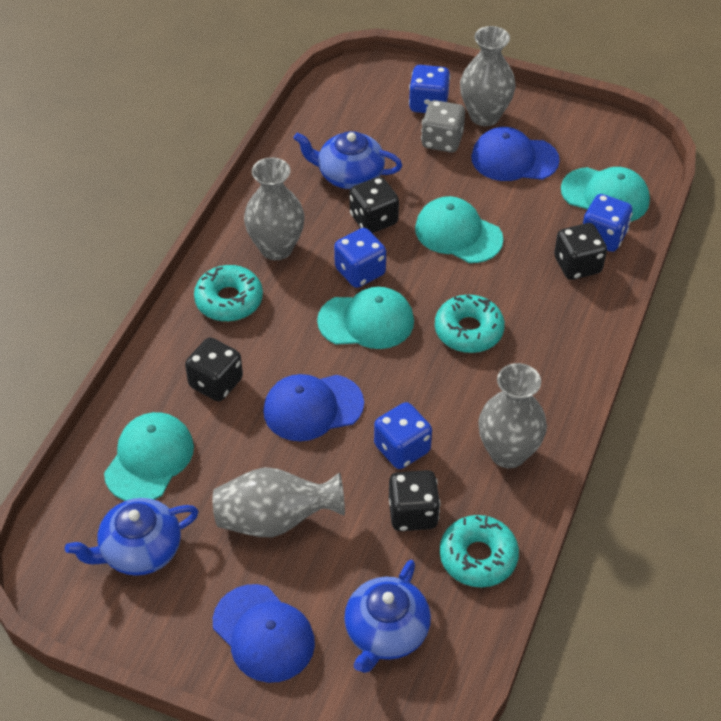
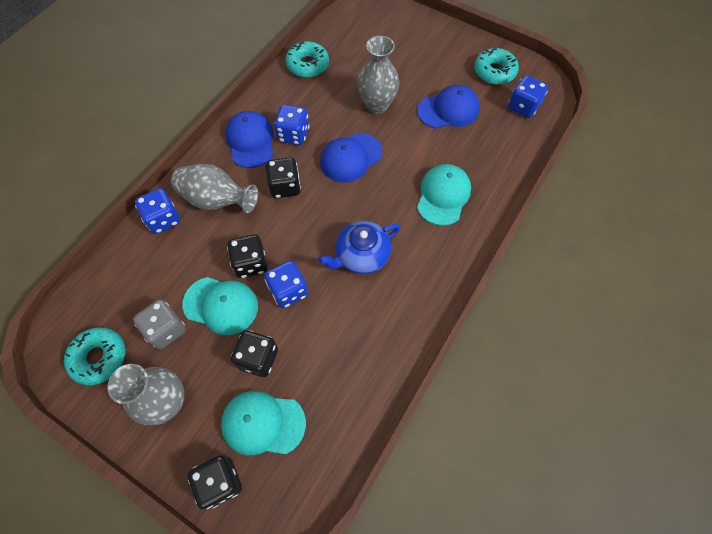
blue teapot: [65,498,199,576] [294,131,402,189] [344,560,431,673] = 3 -> [318,221,400,274] = 1
grey vase: [213,467,345,537] [244,157,305,260] [460,26,516,126] [478,363,547,468] = 4 -> [107,364,184,425] [171,164,258,213] [357,36,400,114] = 3
turquoise cap: [104,412,194,501] [317,287,414,349] [415,196,503,263] [561,167,650,222] = 4 -> [182,277,258,335] [221,391,306,455] [417,164,471,226] = 3

